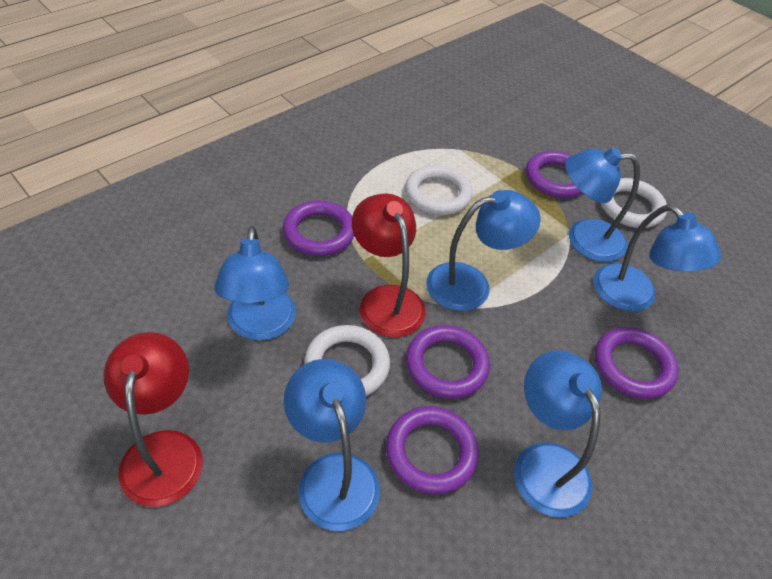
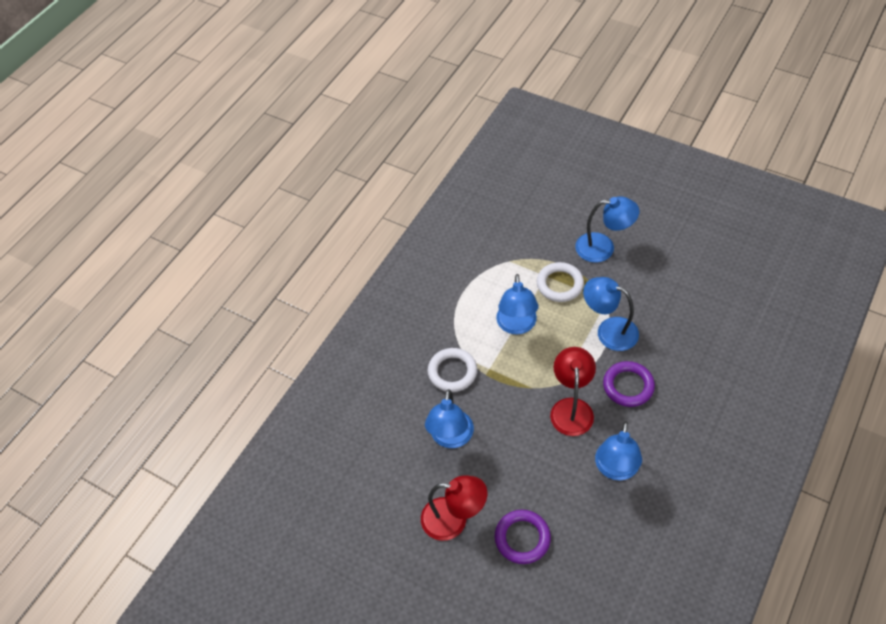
blue lamp: [214,226,296,341] [284,359,380,531] [426,190,541,311] [514,350,602,517] [565,147,640,262] [593,204,722,312] = 6 -> [425,390,474,448] [496,274,538,335] [575,196,639,263] [583,277,639,351] [595,421,642,481] = 5
purple ring: [283,200,354,256] [386,406,479,494] [406,325,490,399] [526,151,582,198] [595,327,678,399] = 5 -> [495,510,551,564] [603,361,655,407] = 2
white ring: [304,325,390,396] [405,165,472,215] [600,178,667,228] = 3 -> [428,348,477,392] [536,262,584,302] = 2

